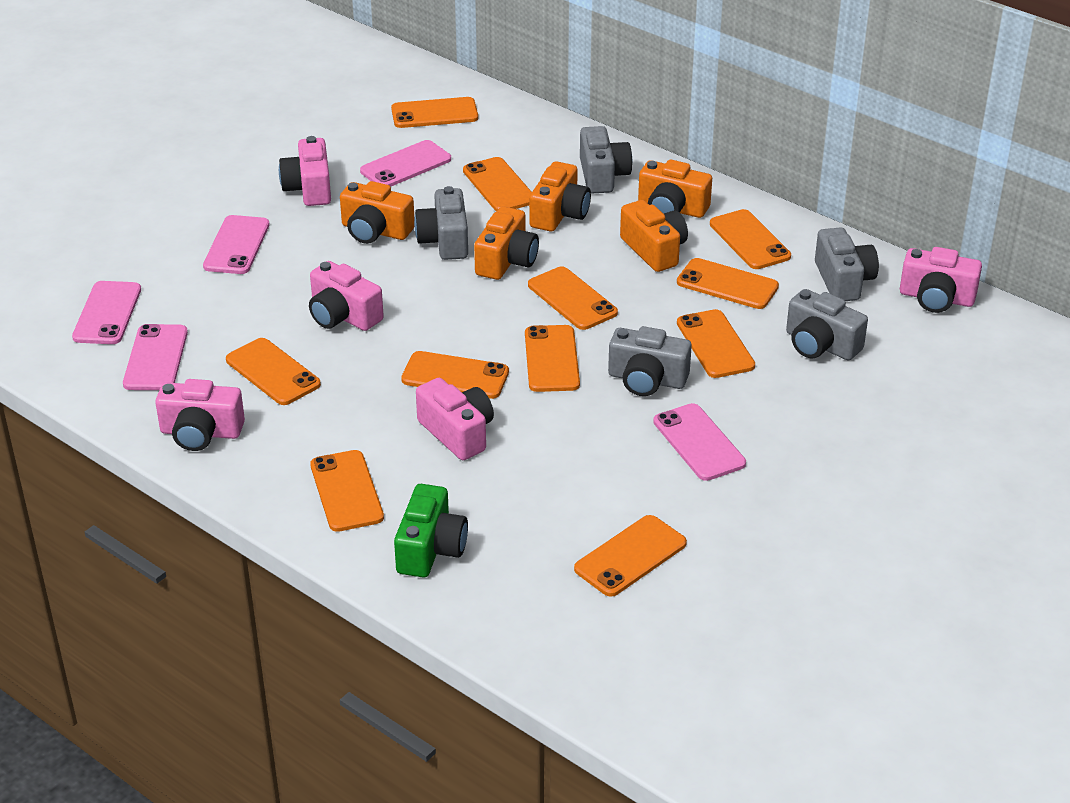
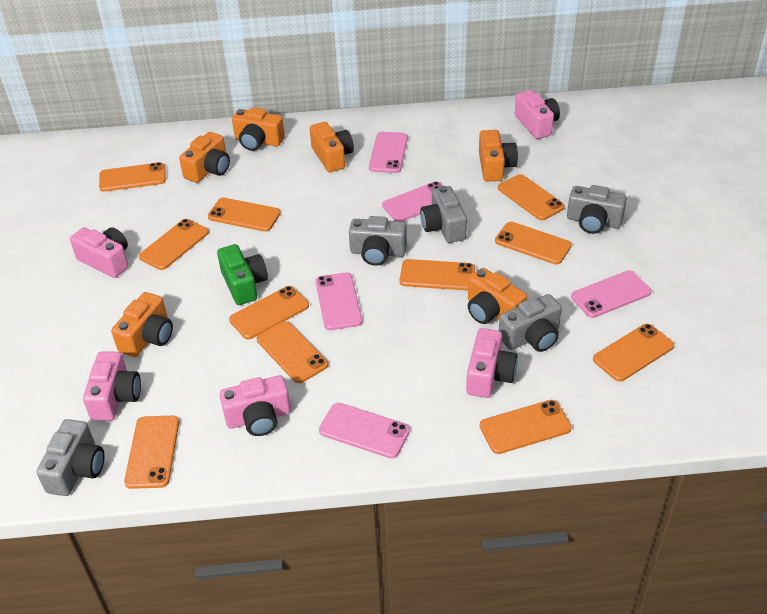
orange camera: [340,181,414,244] [474,207,539,280] [529,161,591,231] [620,200,688,272] [638,160,712,218] = 5 -> [111,292,173,357] [179,132,230,183] [232,107,285,151] [309,122,354,172] [468,268,527,324] [479,130,518,181] = 6

